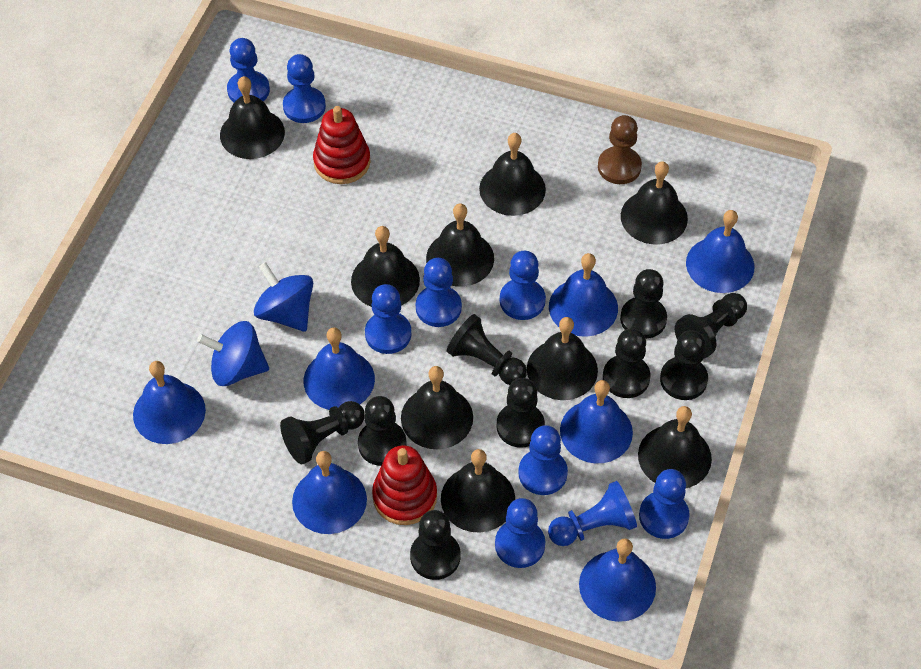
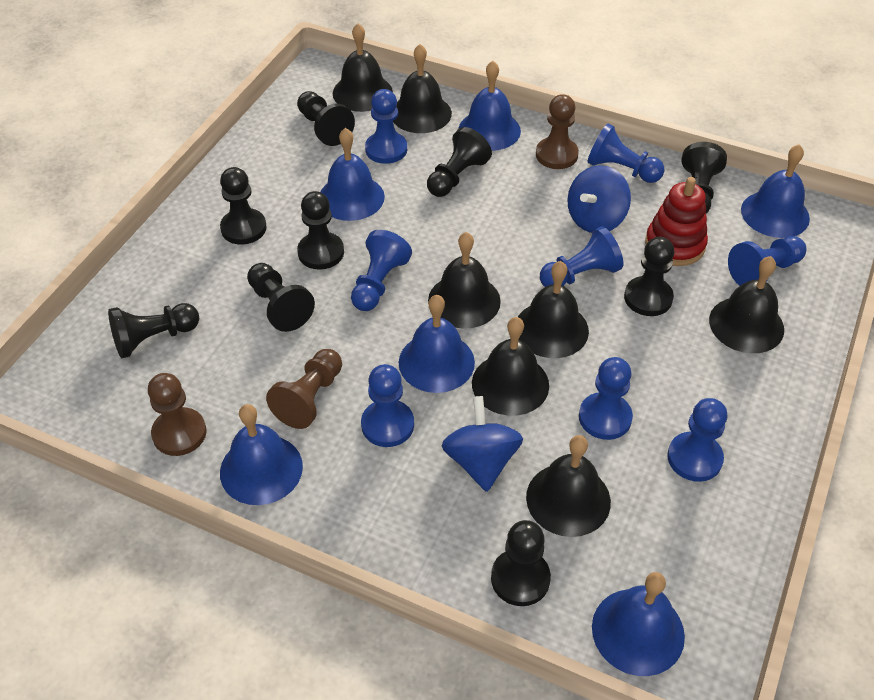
black bell: [220,76,285,159] [351,226,420,307] [401,366,473,449] [426,203,494,287] [441,449,515,533] [479,133,546,216] [527,317,598,400] [621,161,688,244] [638,406,712,488] = 9 -> [333,24,393,112] [393,44,452,133] [428,232,501,329] [472,317,549,416] [518,261,589,358] [526,435,611,537] [709,256,784,354] = 7
blue bell: [133,361,206,444] [292,451,367,534] [304,327,375,410] [549,253,618,337] [560,380,633,463] [579,538,656,622] [686,210,754,293] = 7 -> [220,404,303,505] [320,128,385,221] [399,295,475,393] [458,61,521,151] [592,572,685,676] [741,144,810,238] = 6
blue pawn: [227,38,270,103] [283,54,326,123] [365,284,411,354] [416,258,462,327] [495,498,545,568] [500,251,546,320] [518,425,568,495] [548,481,637,546] [639,469,690,539] = 9 -> [351,230,412,311] [361,364,414,447] [365,89,407,164] [540,226,623,287] [579,357,633,440] [588,123,664,183] [667,398,728,482] [728,236,807,286] = 8
brown pawn: [598,115,642,184] = 1 -> [148,373,207,456] [266,349,342,429] [536,94,579,169] = 3
red stacking toy: [313,106,371,184] [372,445,437,525] = 2 -> [645,177,708,266] = 1

